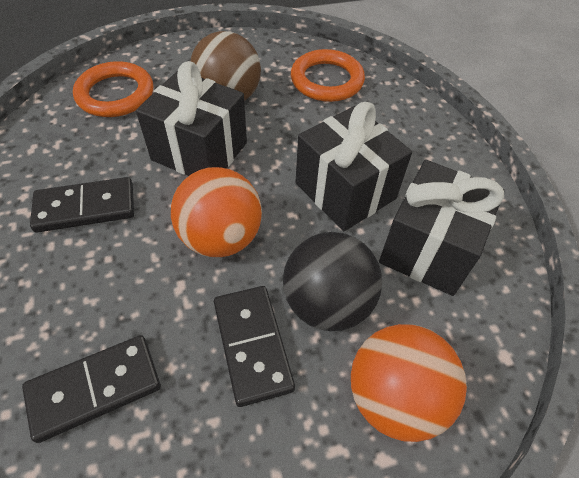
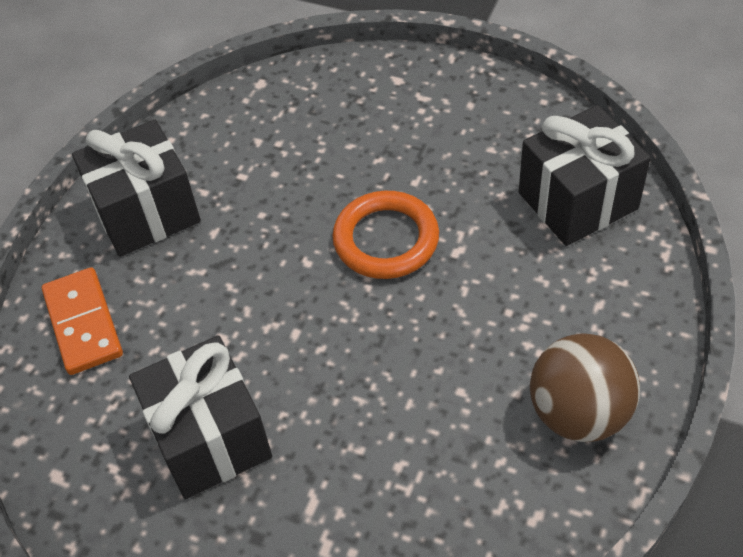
black ball: [283,232,382,331] = 1 -> none = 0
black domino: [22,335,161,443] [30,177,134,233] [214,286,295,407] = 3 -> none = 0
orange ball: [171,167,262,257] [351,324,467,442] = 2 -> none = 0
orange domino: none = 0 -> [42,267,123,375] = 1
orange ring: [73,61,153,117] [291,49,365,102] = 2 -> [332,191,439,279] = 1

